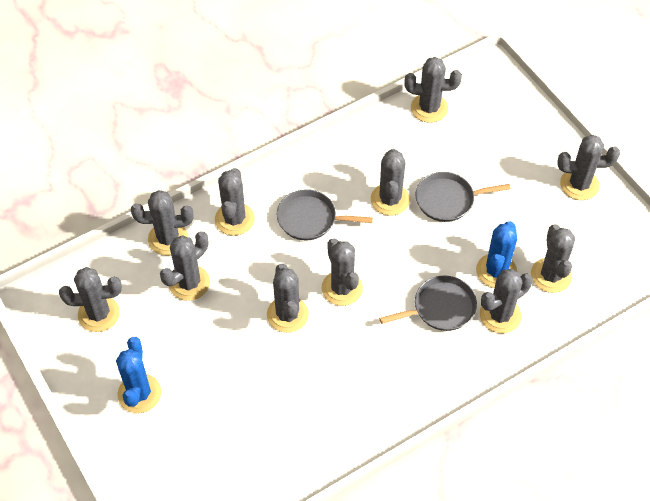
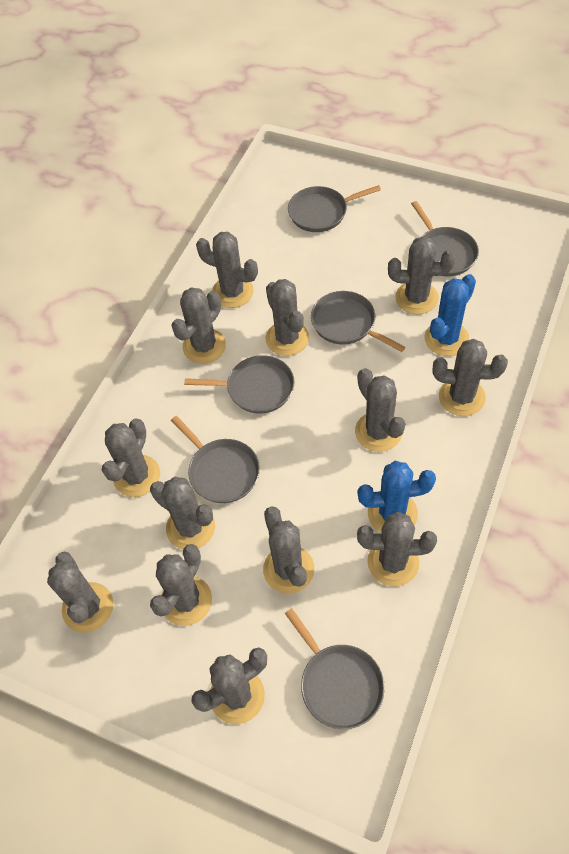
grey cactus: [59,267,122,332] [131,190,193,255] [160,231,210,301] [215,168,254,236] [267,264,309,333] [322,238,363,306] [371,149,410,216] [404,57,462,123] [480,269,533,333] [531,224,575,293] [557,135,620,200] = 11 -> [47,552,113,633] [102,419,160,497] [150,477,215,549] [150,544,212,626] [171,287,226,364] [191,647,267,724] [196,232,258,308] [263,506,314,593] [265,279,309,356] [355,368,405,452] [357,512,437,586] [388,236,456,314] [433,339,508,416] = 13
grey pan: [277,189,373,240] [379,275,477,331] [415,172,511,222] = 3 -> [171,416,260,503] [184,355,294,414] [285,608,385,729] [288,185,381,232] [311,291,405,352] [411,201,479,276] = 6

